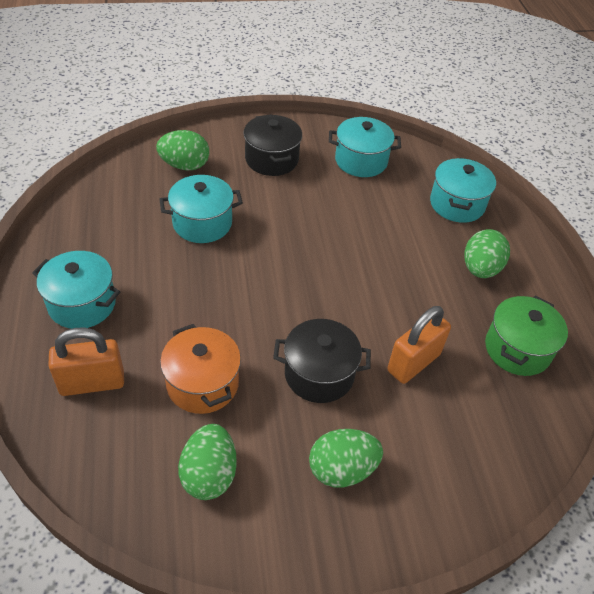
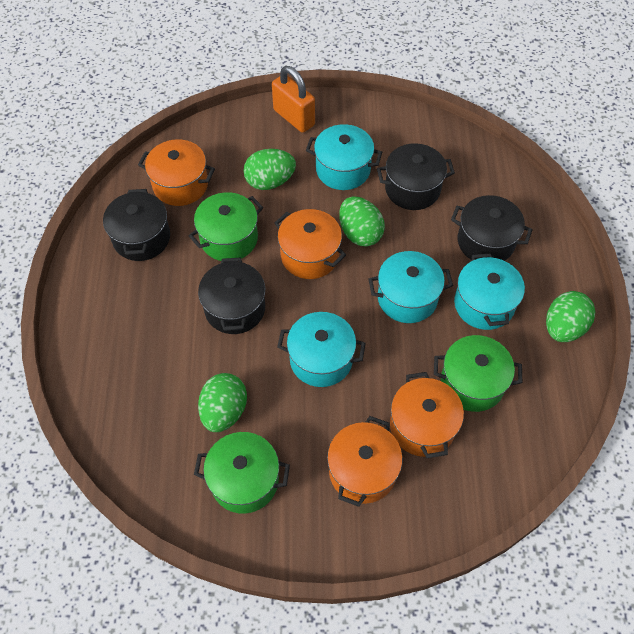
black pot: [243,115,302,176] [273,319,371,403] = 2 -> [103,189,170,261] [198,258,265,334] [377,143,455,210] [451,195,532,261] = 4
green pot: [485,296,568,376] = 1 -> [189,192,263,261] [194,432,290,514] [434,335,522,412] = 3
orange padlock: [48,328,124,396] [388,306,451,384] = 2 -> [272,66,315,133] = 1
orange pot: [160,324,241,414] = 1 -> [138,139,215,206] [274,209,346,279] [327,416,402,507] [390,372,464,458] = 4

